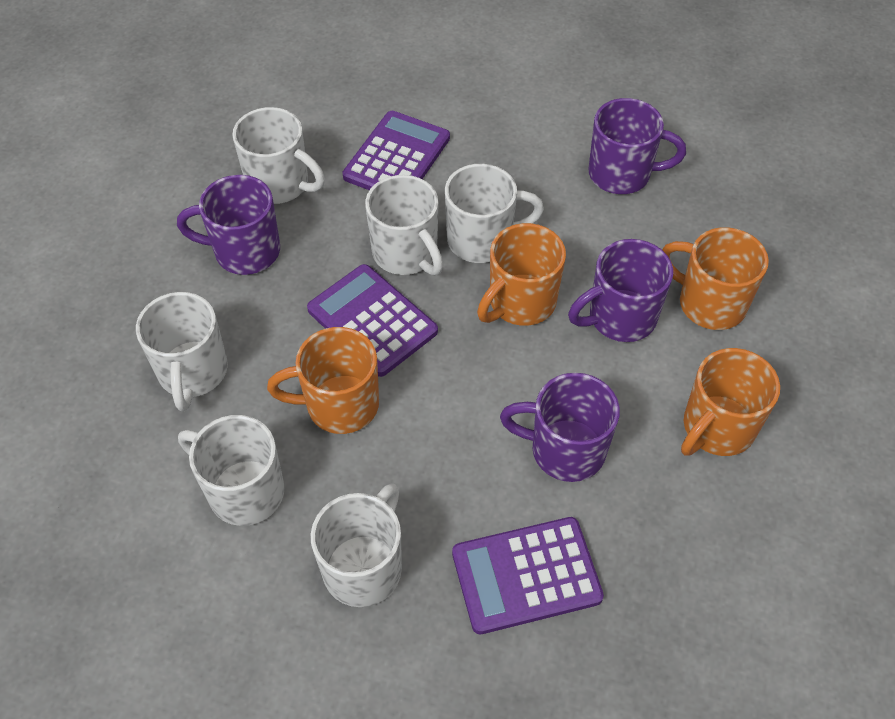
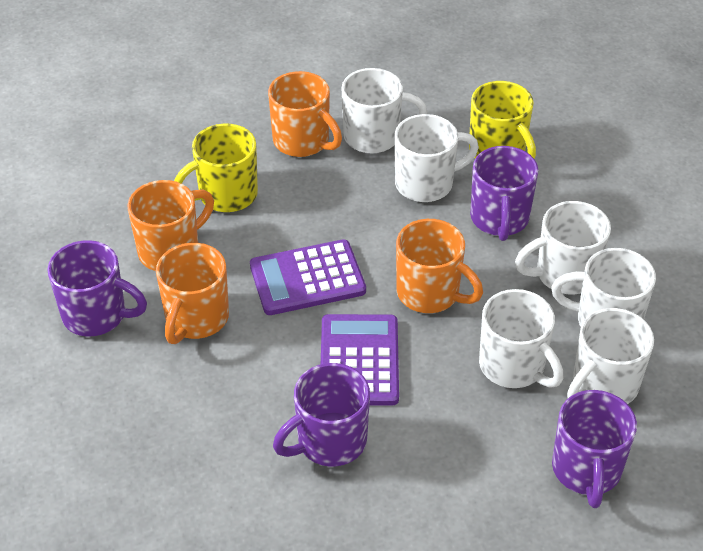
purple calculator: [307,264,438,377] [342,111,450,190] [452,517,604,634] = 3 -> [250,239,366,315] [321,314,399,406] = 2
yellow mug: none = 0 -> [174,124,258,212] [469,81,536,159] = 2

